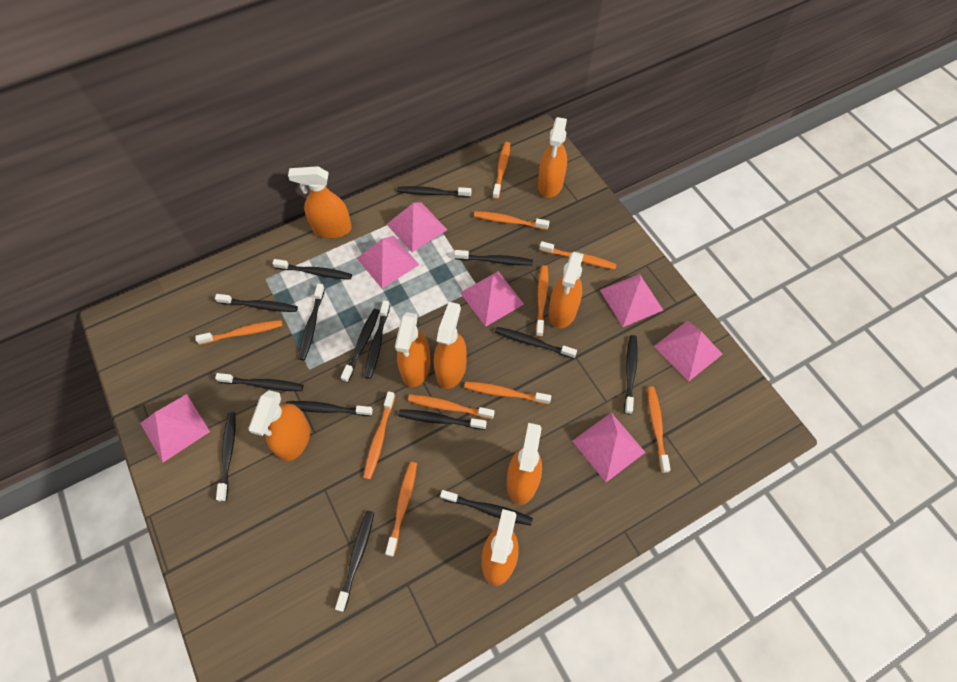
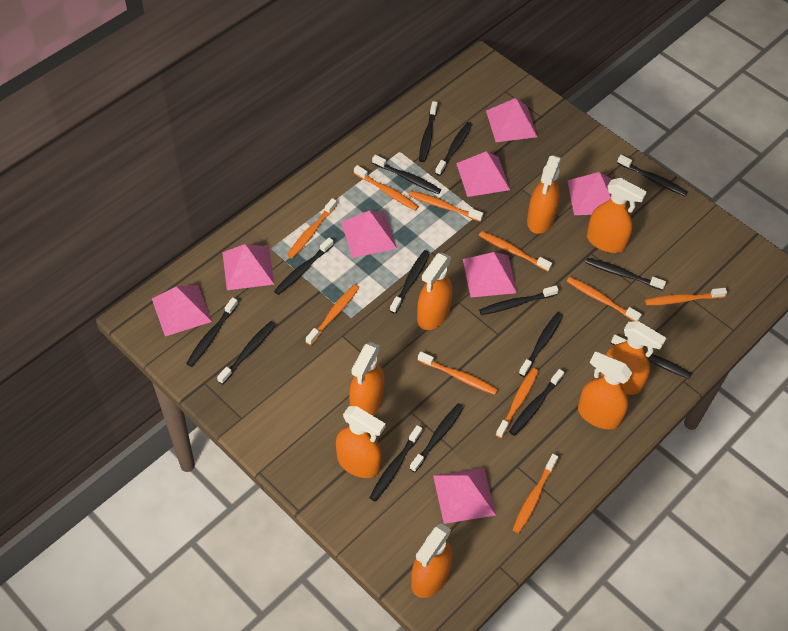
pink pyramid: [140,394,210,462] [357,236,419,288] [387,202,447,252] [460,271,524,327] [572,413,646,482] [600,274,663,327] [654,320,723,382] = 7 -> [152,284,212,336] [222,244,274,290] [341,210,397,258] [433,468,496,524] [456,151,510,197] [463,252,517,297] [486,98,537,142] [567,172,611,215] = 8

